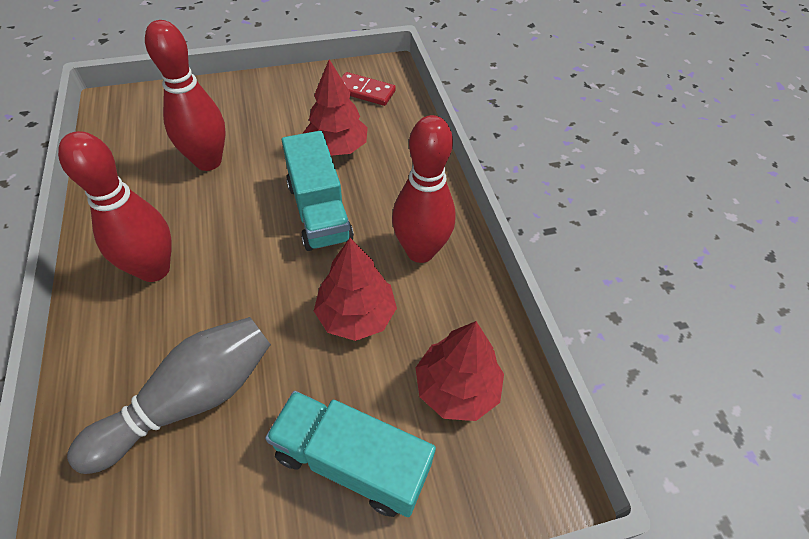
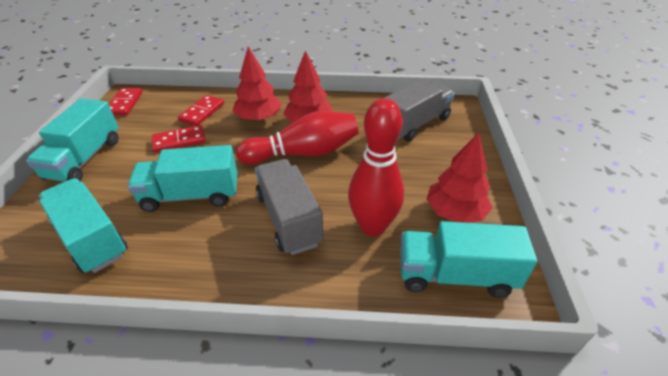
grey bowling pin: [67,317,271,474] = 1 -> none = 0
grey truck: none = 0 -> [255,159,323,255] [384,80,455,142] = 2
red bowling pin: [58,131,172,282] [145,20,225,171] [392,115,456,263] = 3 -> [236,111,358,164] [348,98,404,236] = 2
red domino: [341,72,396,106] = 1 -> [109,88,143,116] [152,125,206,152] [178,95,224,126] = 3
turquoise truck: [265,391,436,517] [282,131,354,251] = 2 -> [26,99,119,182] [39,178,128,273] [127,145,238,212] [400,221,538,298] = 4

